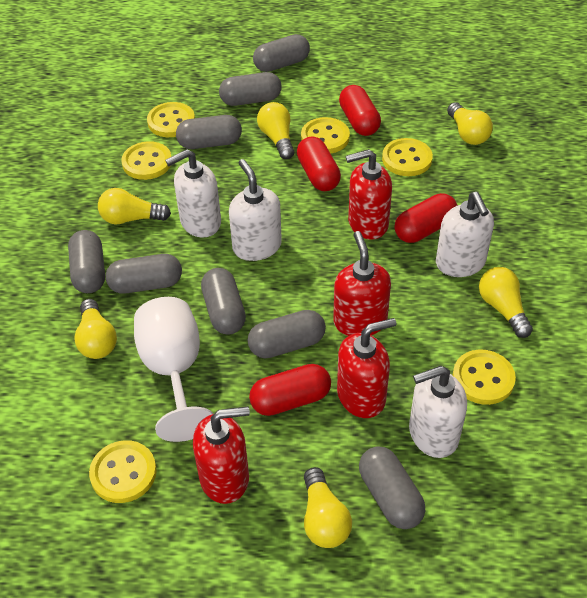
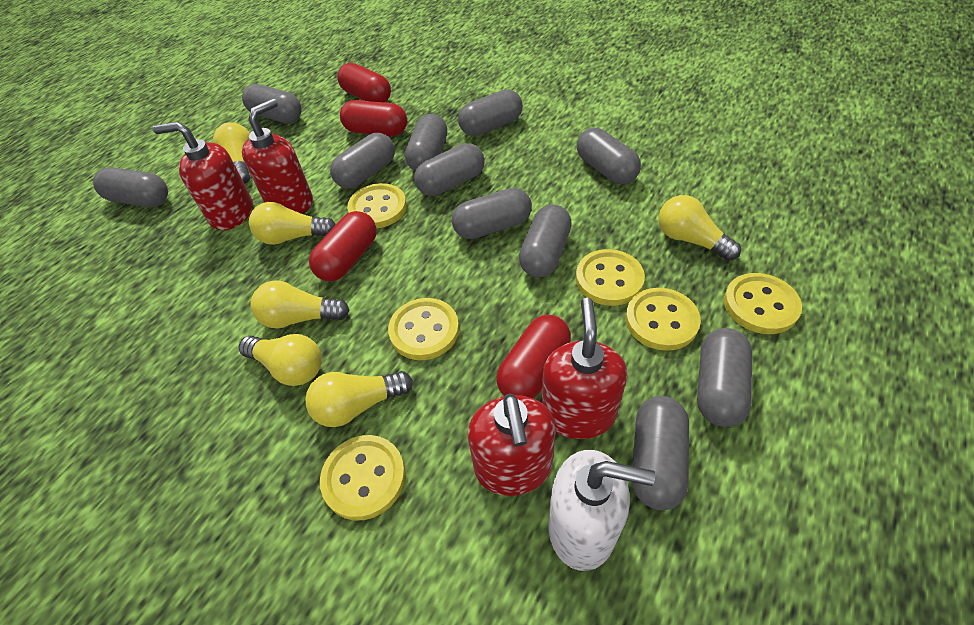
grey capsule: [68,230,105,293] [106,254,182,294] [176,115,242,149] [201,268,246,335] [219,72,282,106] [248,310,326,359] [253,34,310,72] [359,446,425,529] = 8 -> [93,167,168,207] [242,84,301,123] [330,133,395,189] [405,114,447,171] [414,143,485,196] [452,188,532,239] [458,90,523,136] [519,204,572,277] [577,128,641,184] [632,396,689,510] [697,328,752,427] = 11
white goblet: [134,297,213,442] = 1 -> none = 0
white soap dispenser: [165,149,221,238] [229,159,282,261] [409,366,467,458] [436,192,494,277] = 4 -> [549,450,655,571] = 1

